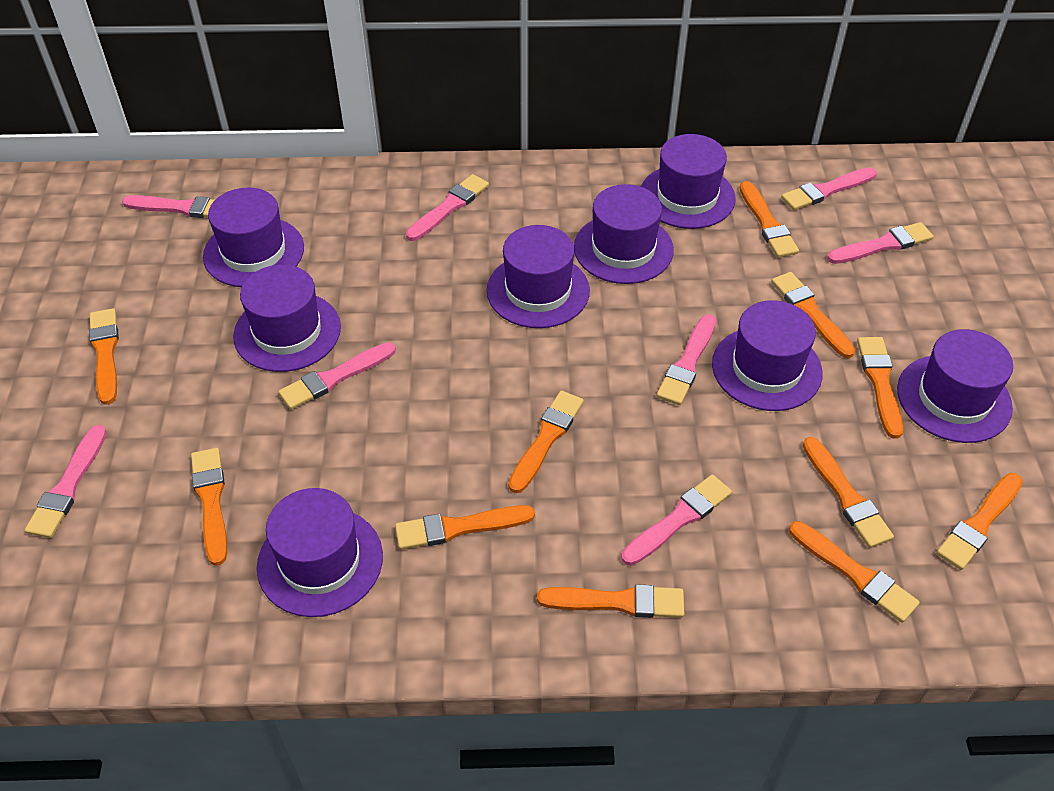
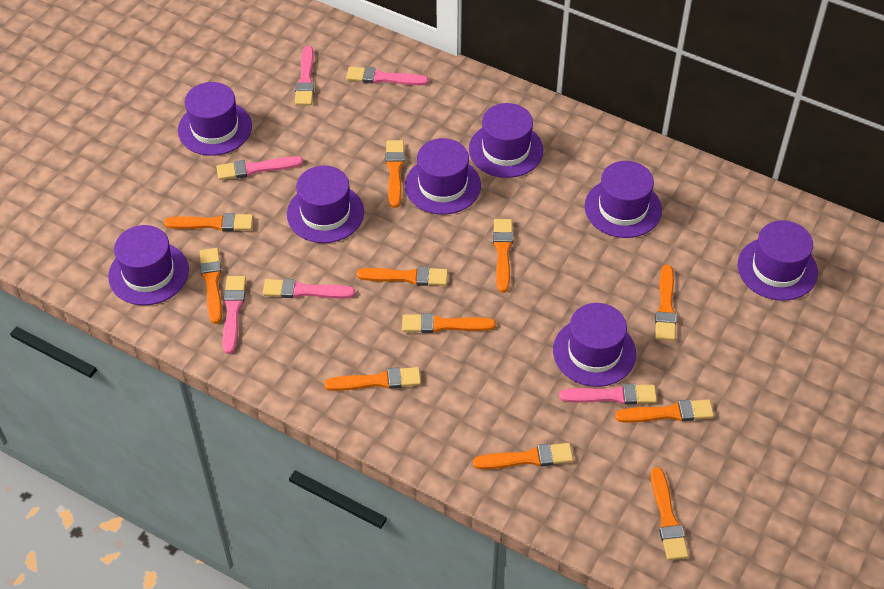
pink brush: [25,425,107,538] [122,195,215,218] [278,342,396,410] [406,174,489,241] [621,474,732,566] [657,314,716,405] [781,167,877,210] [827,222,934,264] = 8 -> [216,156,303,180] [223,276,246,354] [263,279,355,298] [295,46,314,105] [346,67,429,85] [559,384,657,405] = 6

